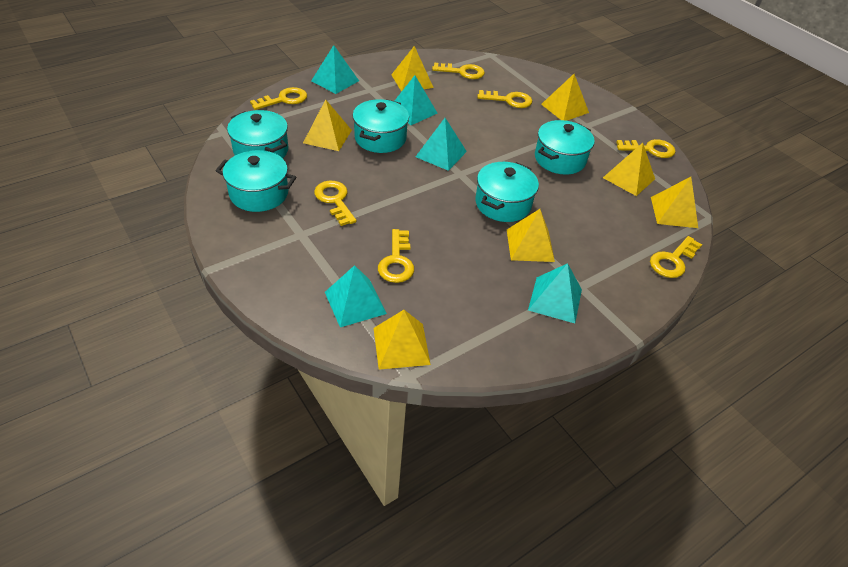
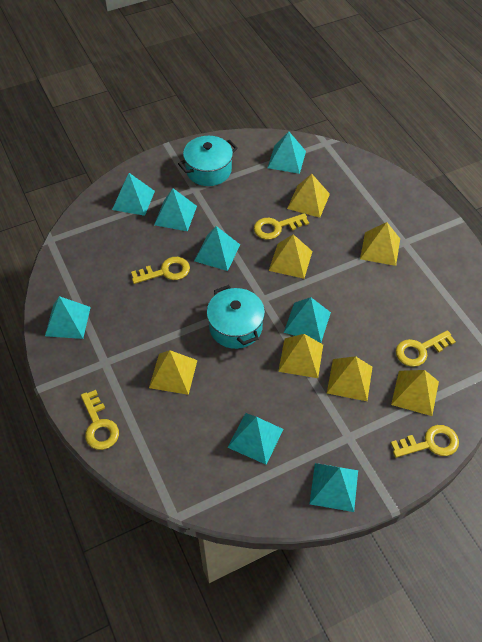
turquoise pot: [216,150,296,212] [227,110,288,158] [352,99,409,153] [475,162,539,222] [535,120,595,175] = 5 -> [178,136,238,186] [207,285,265,349] = 2
turquoise pyramid: [311,45,359,94] [325,265,387,327] [395,75,438,125] [415,118,467,171] [528,263,582,323] = 5 -> [45,296,91,339] [112,173,155,216] [154,188,197,231] [194,226,240,271] [227,413,284,465] [268,132,306,174] [284,297,331,343] [310,463,358,512] = 8
yellow key: [250,87,307,110] [314,181,357,226] [378,229,414,283] [432,62,485,79] [478,90,532,108] [616,139,676,158] [650,236,702,278] = 7 -> [81,390,119,450] [131,257,190,284] [254,213,309,240] [391,425,459,458] [396,330,456,367] = 5

